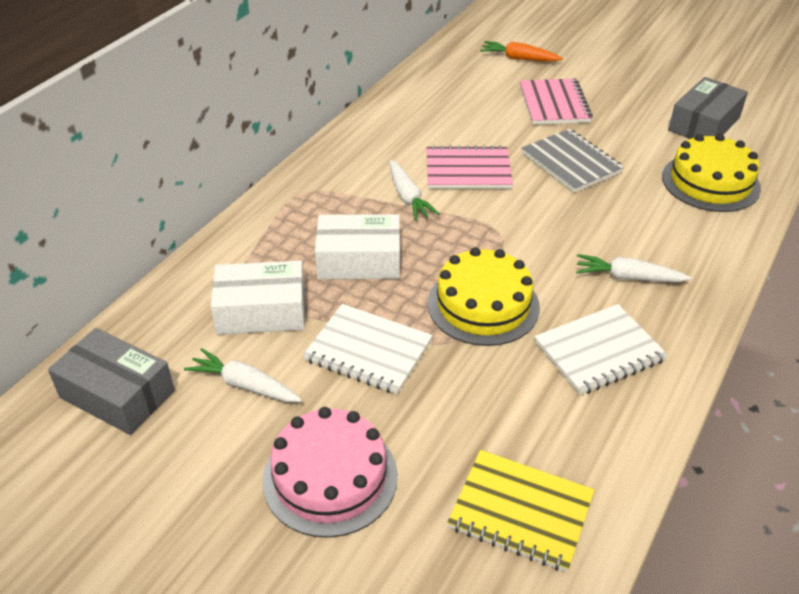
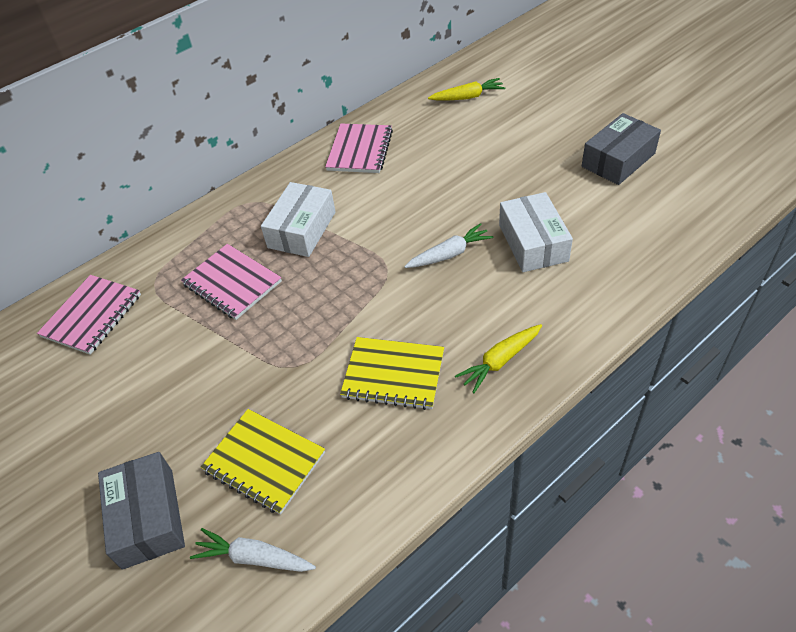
grey notebook: [521,129,624,193] = 1 -> none = 0
orange carrot: [480,41,563,62] = 1 -> none = 0
pink cake: [262,407,398,538] = 1 -> none = 0
pink notebook: [426,145,513,189] [520,79,593,125] = 2 -> [37,275,141,355] [181,244,282,320] [325,123,393,173] = 3
white carrot: [184,348,302,402] [390,160,439,221] [576,254,692,282] = 3 -> [190,528,316,572] [404,223,493,268] = 2
white notebook: [303,304,433,394] [534,304,668,395] = 2 -> none = 0
yellow cake: [428,247,540,346] [662,134,761,212] = 2 -> none = 0
yellow carrot: none = 0 -> [428,78,505,100] [455,324,542,393] = 2
yellow notebook: [447,450,595,572] = 1 -> [201,409,325,515] [340,337,444,410] = 2

